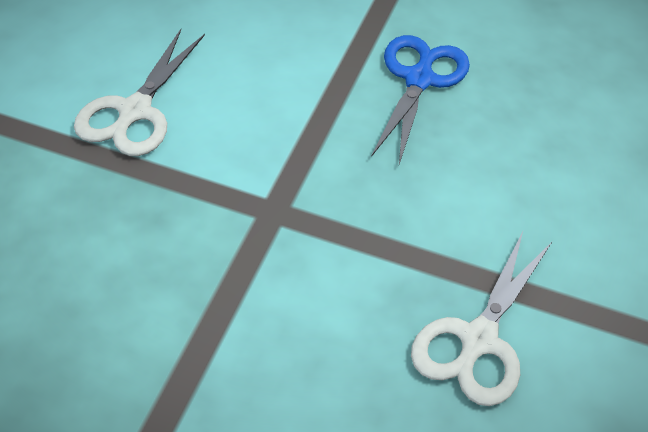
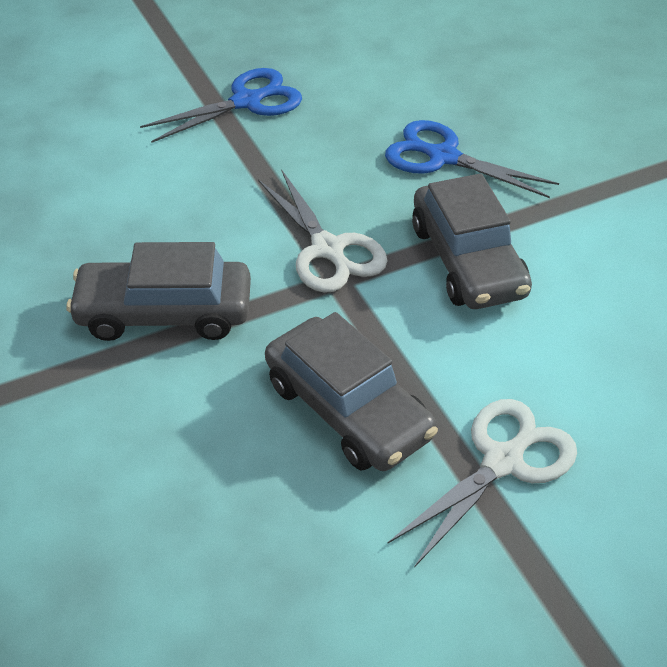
blue scissors: [371,35,470,164] = 1 -> [140,68,302,143] [385,120,559,198] = 2
grey car: none = 0 -> [66,242,251,341] [265,312,438,471] [412,174,532,309] = 3

